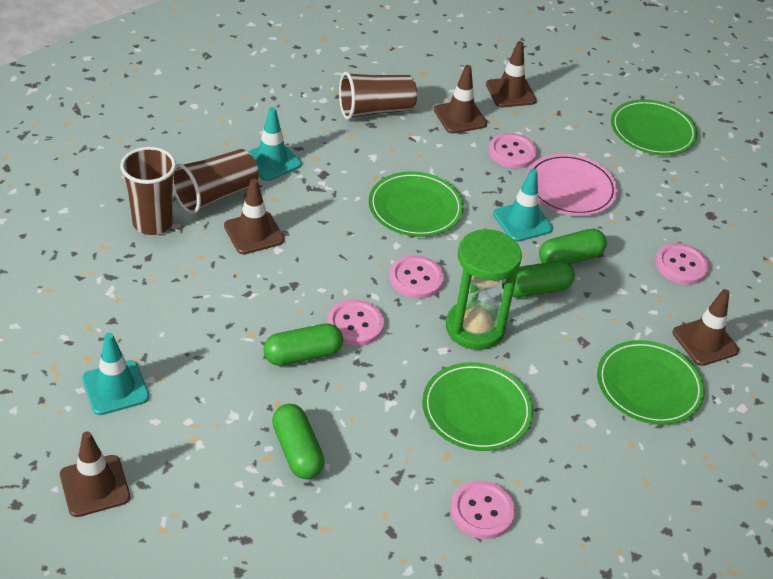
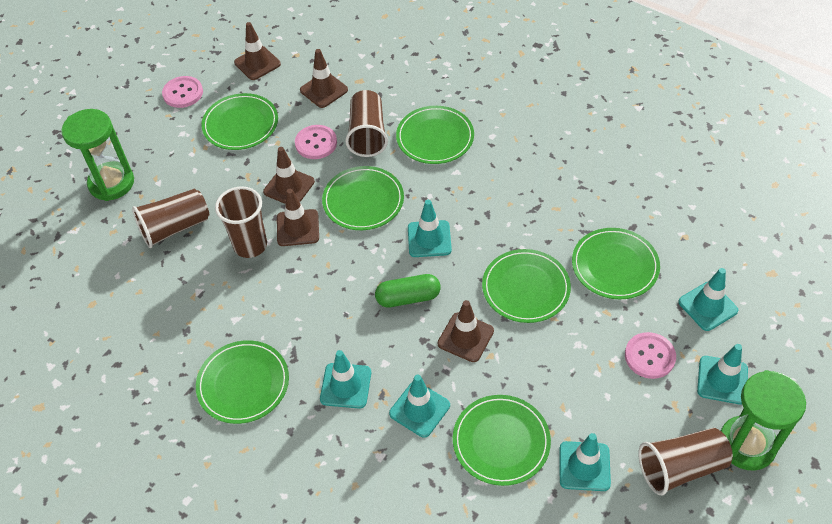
brown cup: [120,147,176,235] [173,149,259,214] [339,72,417,120] = 3 -> [132,188,209,248] [215,186,267,258] [345,90,388,157] [638,428,733,495] = 4
green capsule: [263,323,343,366] [272,404,325,479] [502,261,575,297] [539,229,607,265] = 4 -> [375,274,441,308] = 1
green hourglass: [446,228,522,350] = 1 -> [61,109,134,201] [721,370,806,471] = 2
green plate: [368,172,464,237] [422,362,533,451] [597,340,705,425] [611,99,698,155] = 4 -> [196,340,289,424] [201,93,278,150] [322,166,404,230] [396,106,474,164] [453,395,551,486] [482,249,571,323] [572,228,660,299] = 7
pink button: [327,299,384,346] [389,255,444,299] [451,480,515,539] [488,133,537,169] [655,243,709,285] = 5 -> [162,76,203,108] [295,125,337,159] [625,332,676,379] = 3
pink plate: [526,154,618,216] = 1 -> none = 0
turquoise traffic cone: [82,333,149,415] [248,107,302,181] [493,169,553,242] = 3 -> [320,350,371,409] [389,375,450,438] [408,200,452,257] [559,433,611,491] [678,268,738,331] [697,344,748,405] = 6

